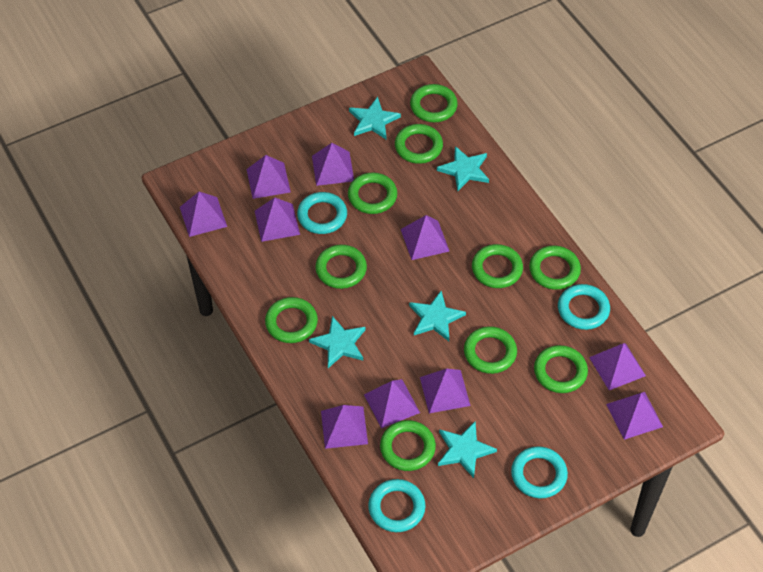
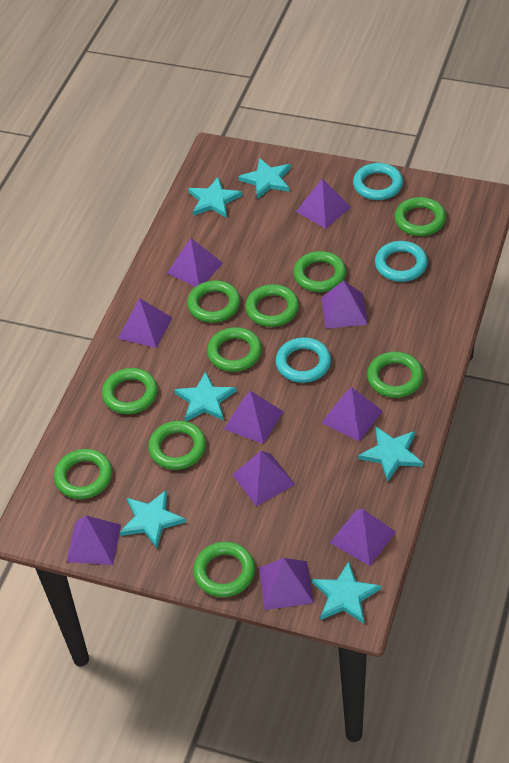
turquoise ring: [297,192,347,234] [368,479,426,532] [511,446,568,498] [558,284,610,330] = 4 -> [276,337,331,383] [353,163,403,200] [375,241,428,282] = 3
turquoise star: [309,316,366,368] [349,97,401,139] [409,291,466,341] [437,146,489,191] [438,421,497,478] = 5 -> [120,490,186,548] [174,371,236,421] [188,177,242,218] [238,158,291,199] [312,561,381,624] [358,427,423,482] = 6

